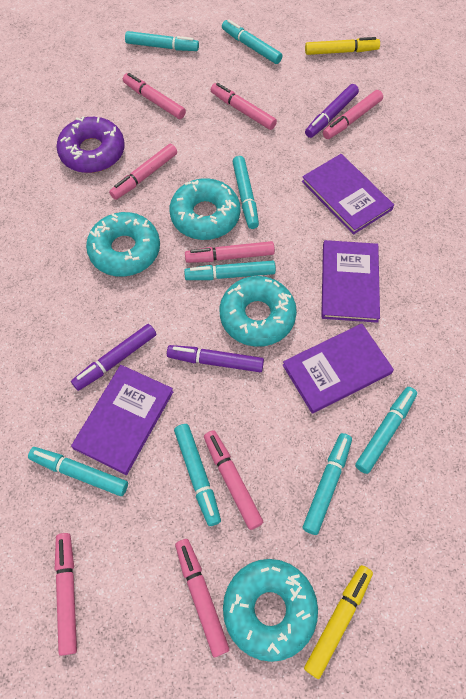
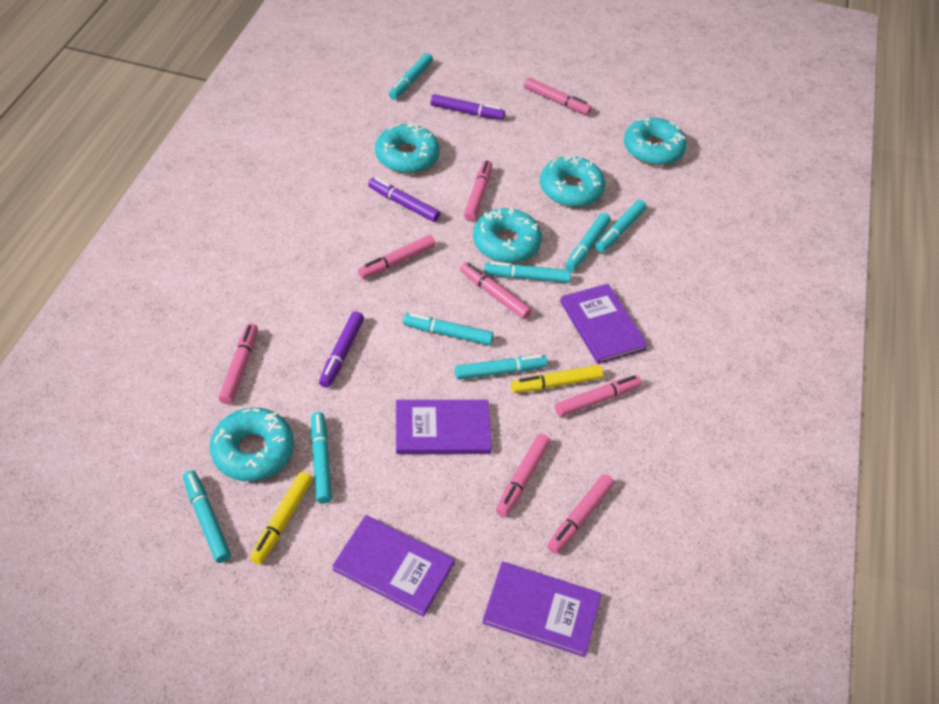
purple donut: [57,116,125,173] = 1 -> none = 0
turquoise donut: [86,212,160,277] [170,178,240,240] [220,276,297,347] [223,559,318,662] = 4 -> [210,408,294,481] [375,122,440,173] [473,207,542,263] [540,154,605,207] [624,117,687,165] = 5

